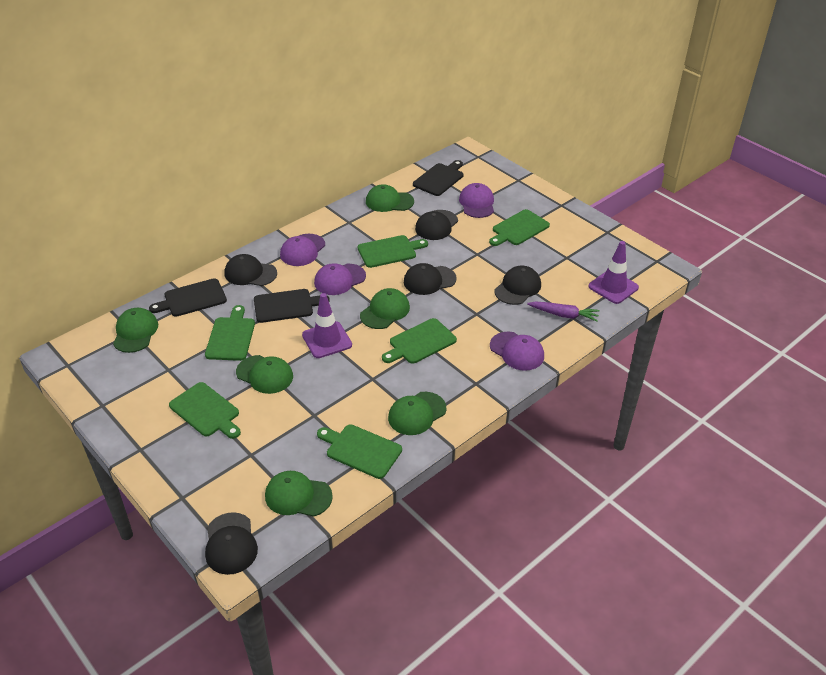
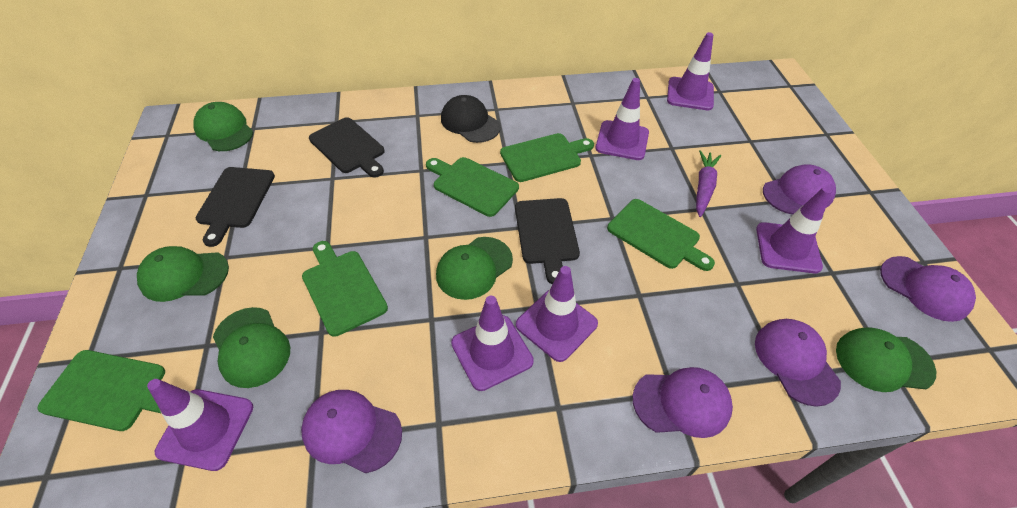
black cap: [205,512,258,575] [225,254,277,286] [404,263,457,295] [415,210,458,240] [494,266,541,305] = 5 -> [441,95,501,143] = 1
green cap: [113,308,158,353] [236,355,293,394] [265,471,333,517] [360,288,410,329] [366,184,414,212] [388,392,446,435] = 6 -> [137,246,229,302] [193,102,254,151] [213,307,290,388] [436,237,513,300] [836,327,936,392] = 5
green cutting board: [169,382,241,439] [205,305,255,361] [317,424,402,479] [357,235,428,268] [382,318,457,364] [489,209,550,246] = 6 -> [37,350,165,431] [302,241,388,337] [426,157,519,217] [500,133,594,182] [607,199,715,271] = 5
purple cap: [280,234,325,266] [314,263,366,295] [459,183,494,218] [490,331,544,371] = 4 -> [301,390,402,473] [633,367,733,438] [755,319,841,407] [763,164,836,214] [880,256,976,322] = 5
purple traffic cone: [302,293,352,358] [588,241,639,304] = 2 -> [147,379,253,471] [451,296,534,391] [516,266,598,362] [595,78,649,160] [667,32,714,110] [756,187,832,273] = 6

